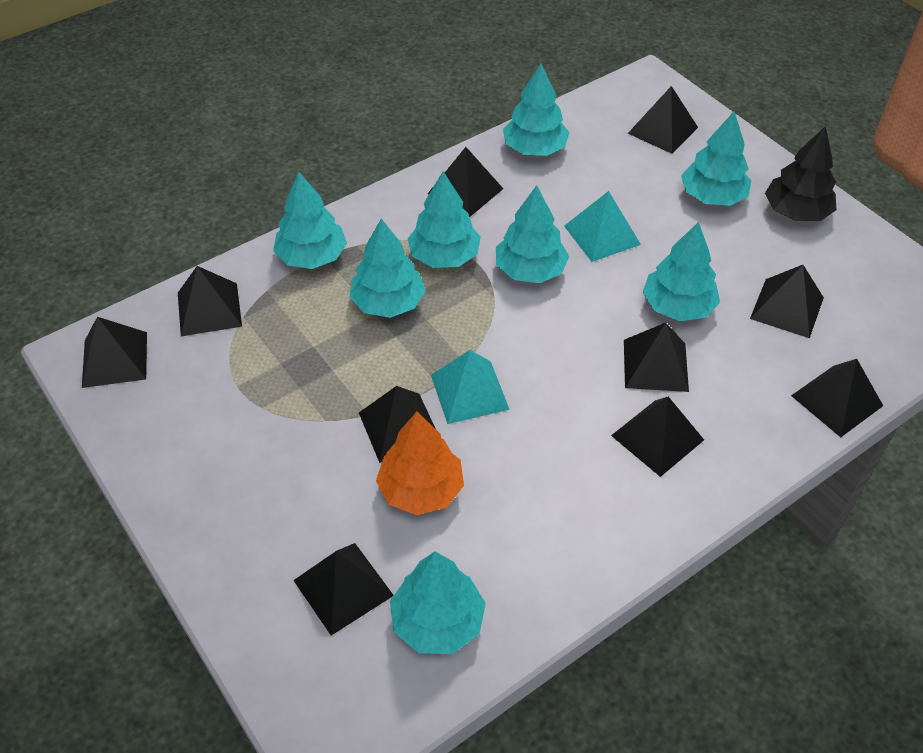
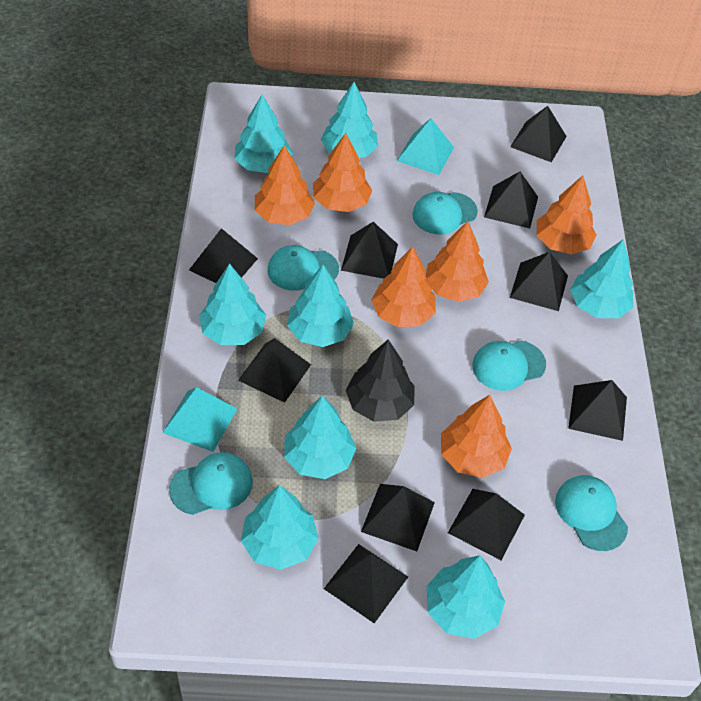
orange tree: [376,412,464,515] = 1 -> [255,145,315,225] [313,133,372,212] [371,246,436,327] [426,221,489,302] [441,395,512,478] [536,175,596,255] = 6
turquoise cap: none = 0 -> [169,452,253,515] [268,245,339,291] [412,192,478,234] [472,341,546,391] [555,475,628,551] = 5

